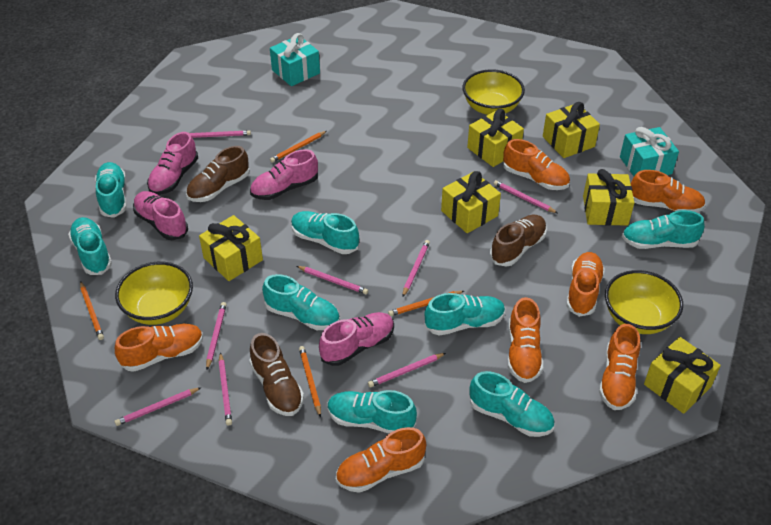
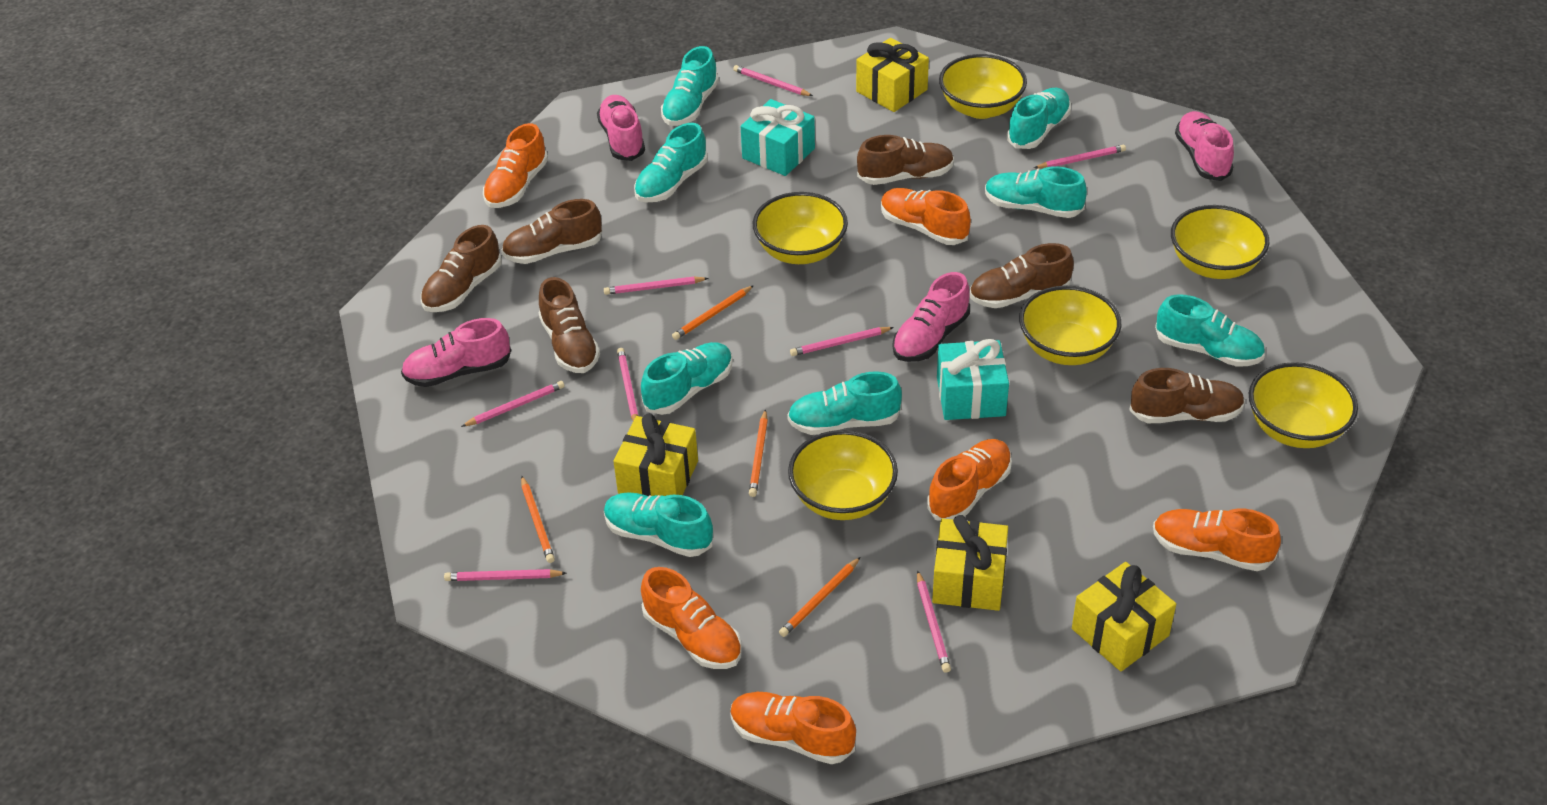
brown shoe: [186,146,250,202] [249,333,304,416] [490,215,547,266] = 3 -> [421,225,502,312] [501,199,602,264] [538,277,600,373] [857,135,954,185] [969,243,1074,308] [1129,368,1245,423] = 6
orange shoe: [115,324,203,372] [336,427,426,493] [503,139,570,190] [508,297,543,383] [566,252,605,317] [599,324,640,410] [631,170,706,213] = 7 -> [483,123,548,208] [641,567,742,669] [730,692,856,764] [881,188,971,245] [927,439,1012,521] [1153,509,1281,571] = 6
yellow bowl: [115,262,193,325] [462,69,525,115] [605,270,683,334] = 3 -> [753,192,848,264] [788,430,898,520] [939,54,1027,119] [1019,286,1121,365] [1171,205,1269,279] [1249,362,1358,448] = 6
yellow gift: [199,215,263,281] [441,171,501,233] [467,109,524,167] [543,102,600,158] [583,169,634,226] [644,337,721,414] = 6 -> [613,413,698,496] [856,38,929,112] [932,515,1008,611] [1072,562,1176,671] = 4

